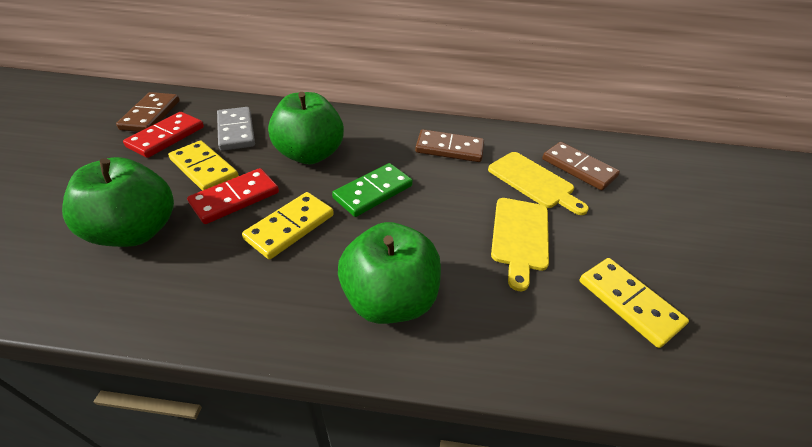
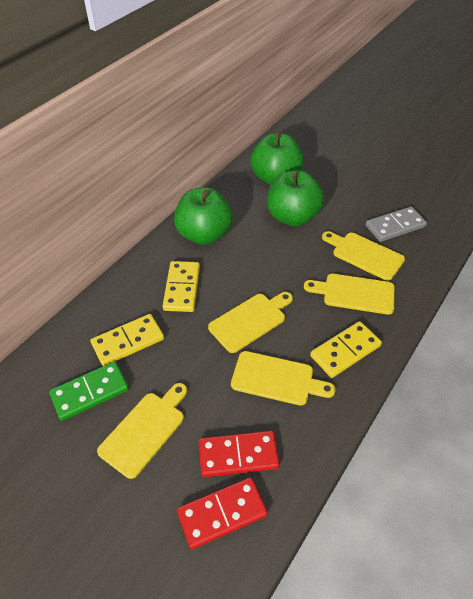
brown domino: [116,92,180,132] [415,129,484,162] [542,142,620,190] = 3 -> none = 0
yellow cutting board: [488,152,589,215] [491,198,549,291] = 2 -> [97,383,187,479] [208,292,293,353] [231,351,336,406] [304,274,395,315] [322,231,405,281] = 5

